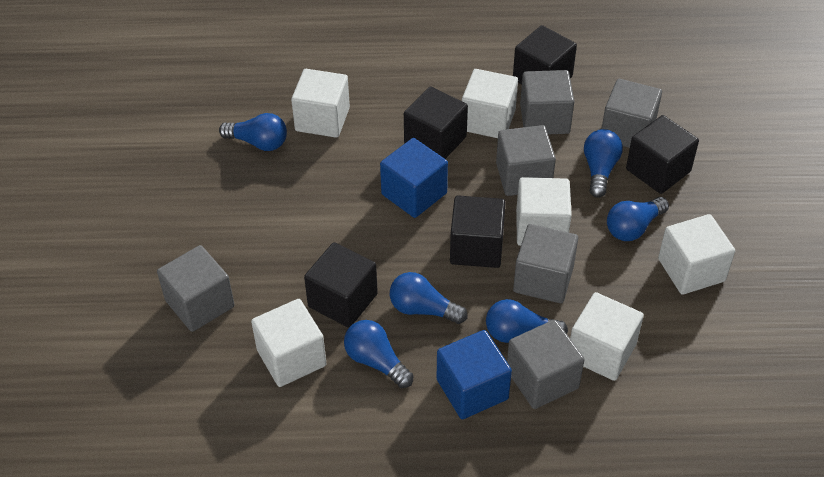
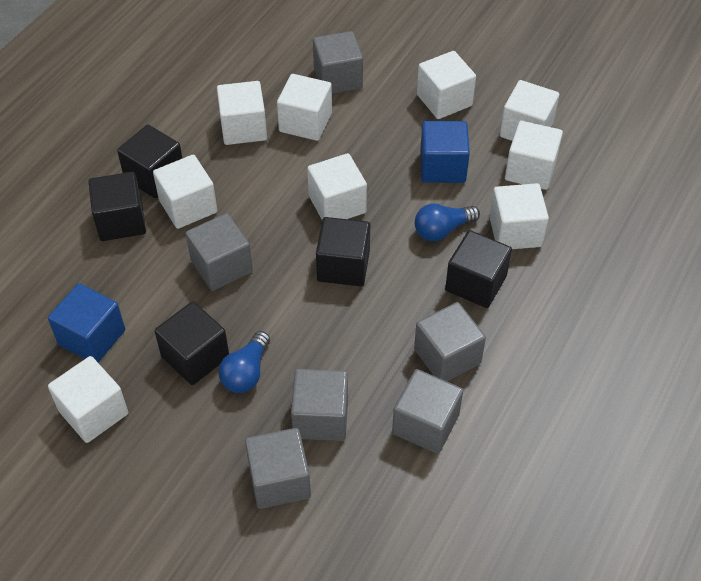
blue light bulb: [219,113,287,151] [344,320,414,388] [390,272,468,324] [486,299,568,343] [584,129,623,198] [607,197,669,241] = 6 -> [218,331,270,393] [415,204,480,241] = 2
white cube: [251,299,327,387] [291,69,350,138] [462,69,518,138] [516,177,572,246] [570,292,644,381] [658,214,735,295] = 6 -> [48,356,128,443] [153,155,217,229] [217,81,267,145] [277,74,332,141] [307,153,367,220] [417,51,476,119] [489,183,549,249] [500,80,559,141] [505,121,563,190] = 9

